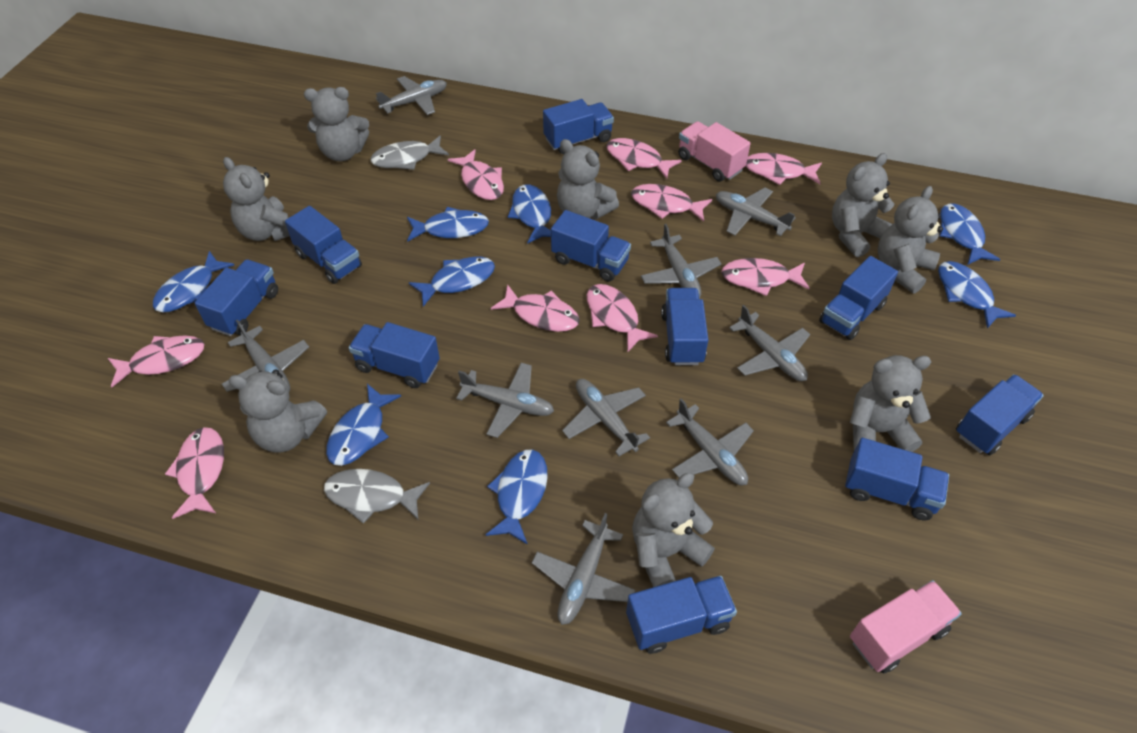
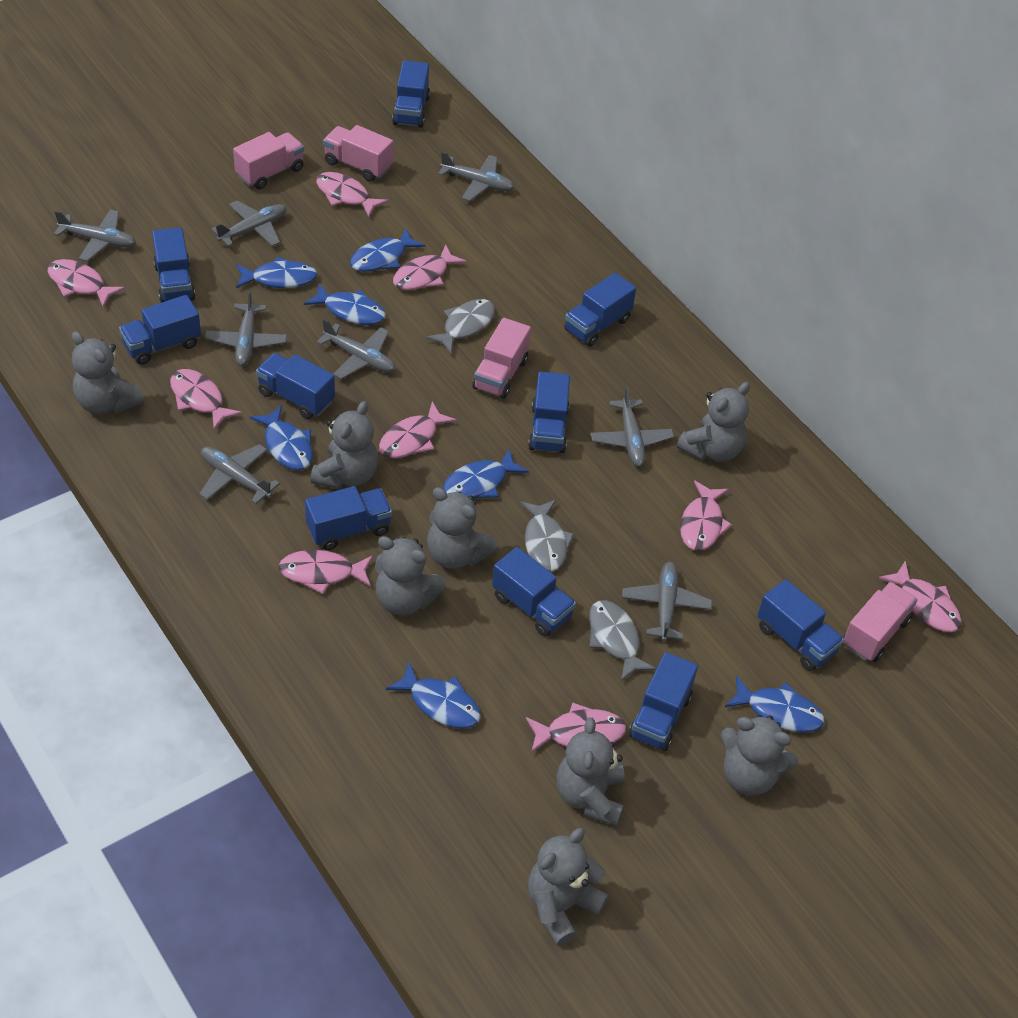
blue fish: [153,251,234,312] [326,384,401,466] [407,207,489,242] [409,257,495,307] [486,449,548,545] [508,185,551,244] [938,261,1016,329] [940,203,1000,265] = 8 -> [236,257,317,288] [250,405,313,470] [304,283,386,325] [350,229,425,272] [386,662,481,729] [443,449,529,498] [725,676,824,733] = 7
grey fish: [324,469,430,524] [370,135,449,170] = 2 -> [425,299,495,354] [520,500,574,572] [589,600,656,681] = 3
grey plane: [222,320,309,392] [376,76,447,115] [456,363,554,438] [532,513,635,625] [562,379,650,456] [641,224,721,298] [666,399,754,485] [716,188,796,236] [729,305,810,381] = 9 -> [54,209,136,262] [199,444,280,504] [205,290,287,366] [211,201,287,247] [316,319,395,379] [438,152,515,201] [591,386,674,467] [622,562,712,642] = 8
pink truck: [678,121,751,182] [850,580,962,673] = 2 -> [233,132,304,189] [323,125,393,182] [473,318,531,399] [843,582,917,662] = 4

